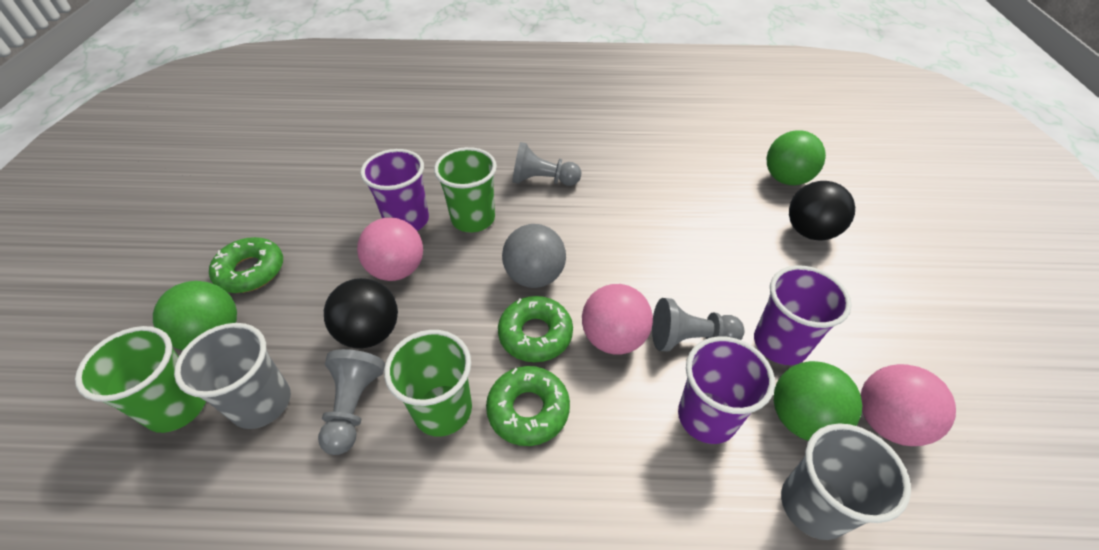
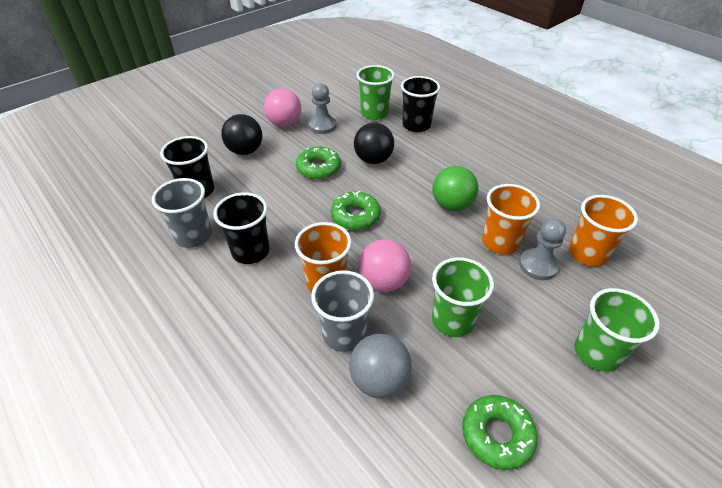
black cup: none = 0 -> [160,136,214,198] [213,192,270,264] [401,76,440,132] = 3
green ball: [153,281,237,350] [767,130,826,185] [774,361,863,441] = 3 -> [433,166,478,211] = 1
grey pawn: [318,349,385,455] [512,142,581,186] [652,298,744,352] = 3 -> [309,83,337,134] [519,218,566,280] = 2
orange cup: none = 0 -> [295,222,352,293] [482,184,540,254] [569,195,638,267] = 3
pink ball: [357,217,423,281] [582,284,653,354] [861,364,956,446] = 3 -> [264,88,301,127] [358,239,411,292] = 2
purple cup: [360,149,429,231] [678,336,775,444] [754,266,852,365] = 3 -> none = 0

